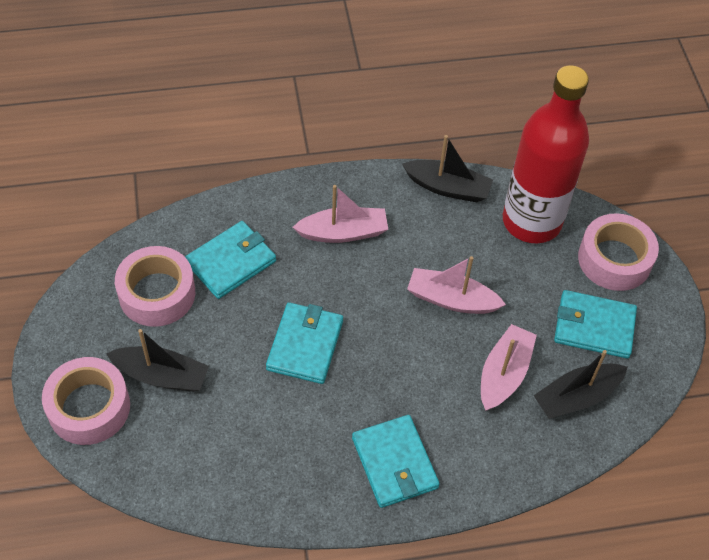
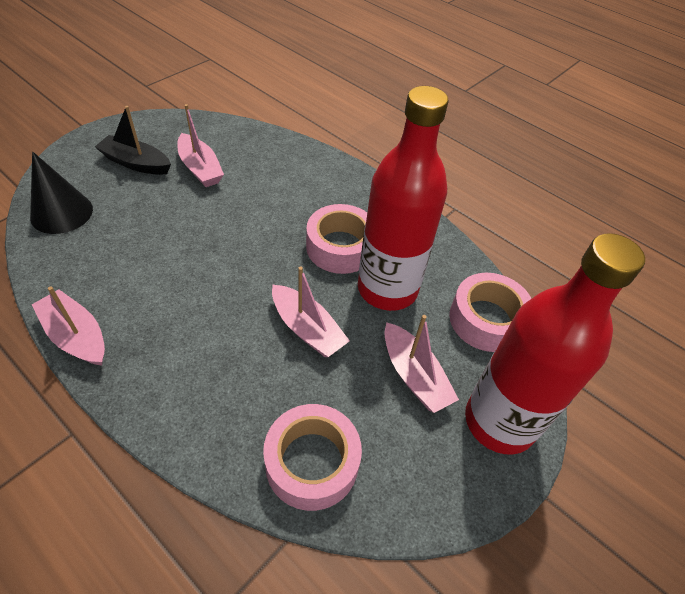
black boat: [106,329,209,392] [402,135,493,202] [533,350,628,419] = 3 -> [95,106,171,175] = 1
black cone: none = 0 -> [30,152,93,234] = 1
pink boat: [292,185,388,243] [407,256,506,314] [481,324,537,411] = 3 -> [32,286,105,366] [177,104,224,187] [272,267,350,357] [384,315,459,413] = 4
red bottle: [503,65,589,243] = 1 -> [358,86,449,311] [465,233,645,454] = 2
turquoise wallet: [185,221,276,299] [266,302,343,384] [352,415,440,508] [554,290,637,358] = 4 -> none = 0

